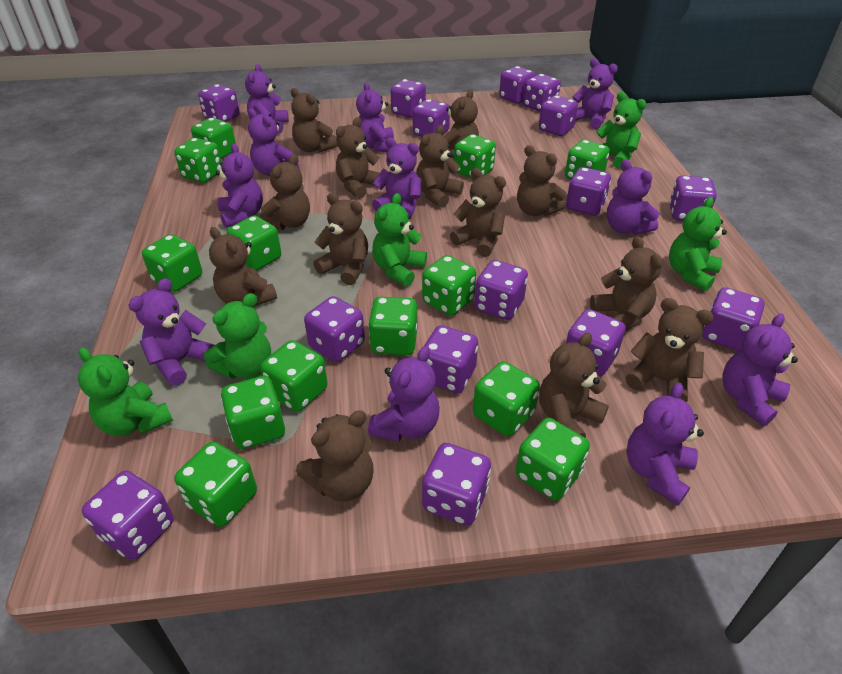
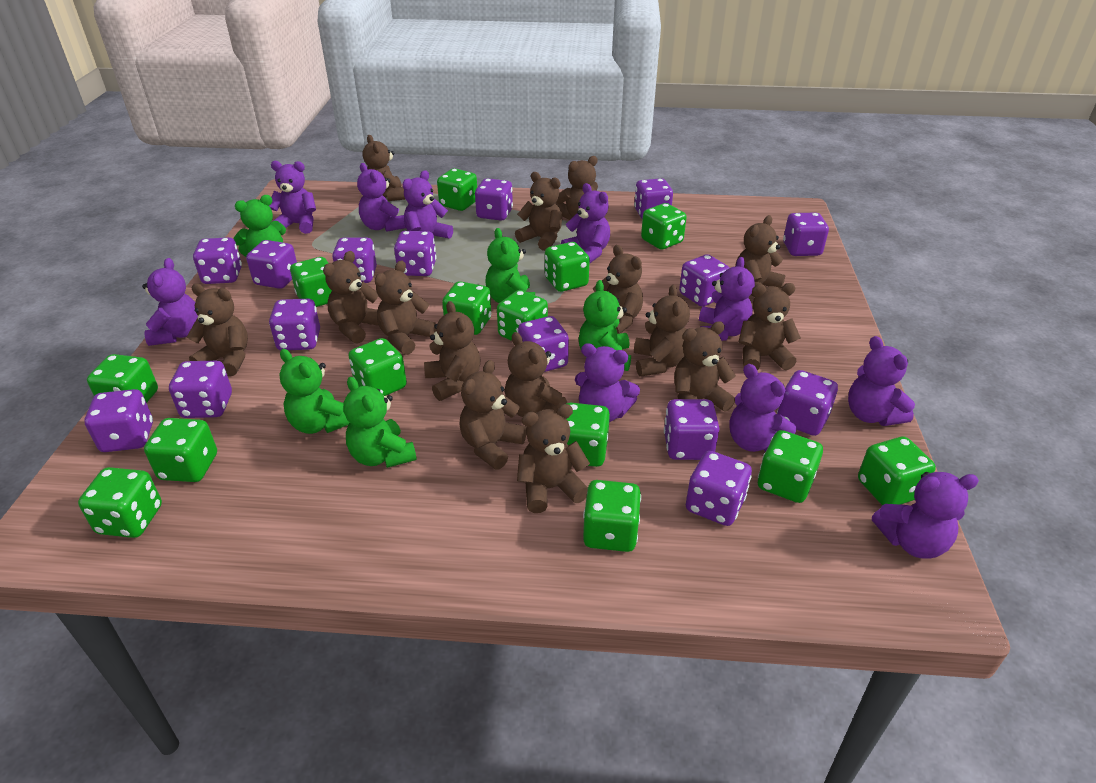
brown teddy bear: [209,227,277,306] [260,154,310,230] [291,88,337,152] [296,410,374,502] [313,193,368,285] [336,117,380,199] [416,125,464,208] [444,90,479,158] [450,168,506,257] [517,145,566,216] [539,332,609,437] [590,236,662,331] [625,298,714,402] = 13 -> [187,284,248,376] [323,251,379,344] [363,135,406,201] [375,261,436,355] [424,301,481,401] [459,360,527,470] [505,332,567,417] [515,172,562,251] [517,404,590,513] [556,156,598,220] [593,245,643,334] [634,285,690,376] [674,321,736,412] [735,215,785,297] [739,283,801,370] = 15
green dice: [142,234,202,292] [174,138,222,183] [174,442,257,527] [191,118,236,159] [221,376,285,449] [227,215,281,271] [260,340,328,412] [368,297,417,355] [422,255,476,316] [454,134,496,179] [473,361,540,436] [516,418,590,501] [565,140,610,180] = 13 -> [78,467,162,538] [87,354,158,403] [144,418,217,482] [290,257,332,307] [348,338,407,396] [437,168,477,211] [442,281,491,335] [497,290,548,341] [545,242,590,292] [566,403,610,467] [583,480,641,552] [641,203,687,250] [758,430,823,503] [858,437,936,505] = 14
purple teddy bear: [128,278,214,386] [216,144,263,228] [245,64,289,134] [248,108,299,175] [356,82,394,152] [368,346,440,442] [372,138,421,219] [573,58,618,129] [607,160,659,235] [626,383,704,506] [722,314,798,426] = 11 -> [142,258,198,346] [269,161,316,234] [357,163,406,232] [403,170,453,239] [561,183,610,264] [575,343,640,422] [699,257,755,341] [729,364,796,452] [848,336,915,426] [872,472,979,559] = 10

